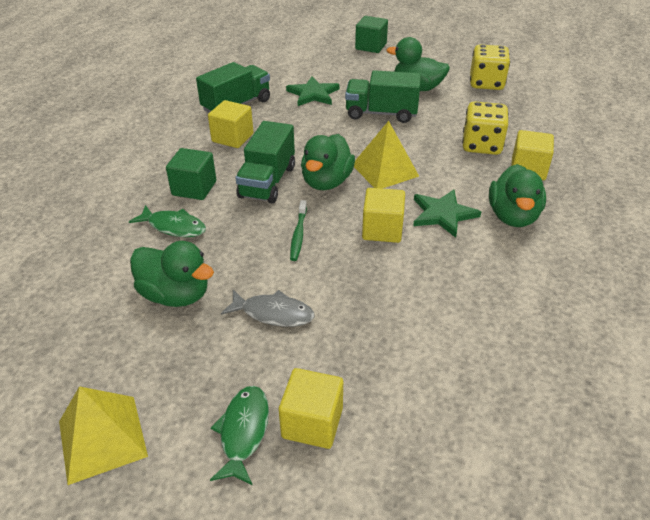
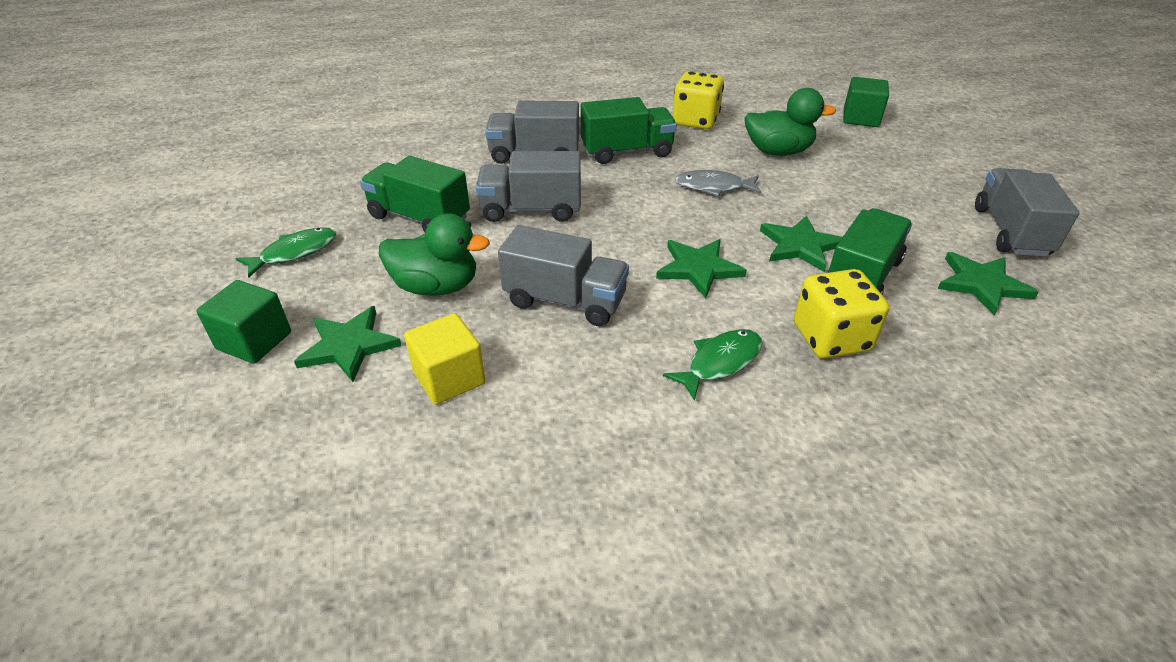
green duck: [130,241,214,307] [301,134,355,190] [386,37,450,91] [489,164,546,227] = 4 -> [379,213,490,296] [745,88,836,156] = 2
green star: [286,76,340,106] [413,189,481,238] = 2 -> [294,306,402,382] [656,239,747,298] [760,216,842,272] [938,252,1039,315] = 4
green toothbrush: [290,200,307,261] = 1 -> none = 0
grey truck: none = 0 -> [476,151,581,222] [485,100,579,164] [498,225,629,326] [975,168,1079,257] = 4
yellow cube: [208,100,253,148] [279,368,343,449] [362,188,405,243] [511,130,554,180] = 4 -> [404,313,485,405] = 1
yellow pyramid: [59,386,148,485] [354,121,419,189] = 2 -> none = 0

